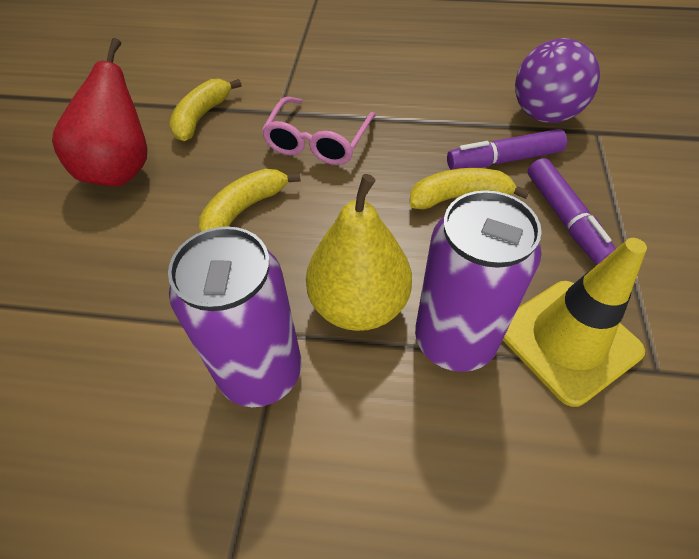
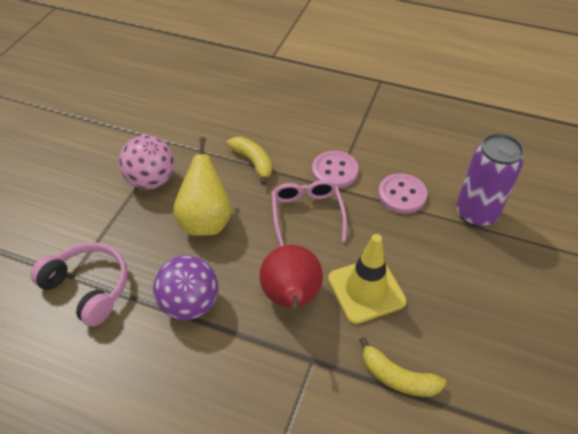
pink ball: none = 0 -> [119,135,175,190] = 1
pink button: none = 0 -> [312,151,359,188] [378,173,427,214] = 2
pink headphones: none = 0 -> [30,243,128,327] = 1
purple can: [168,226,302,407] [415,190,542,372] = 2 -> [456,133,524,227] = 1
purple marker: [447,129,567,170] [528,158,616,265] = 2 -> none = 0
yellow banana: [169,79,242,141] [199,169,301,232] [410,168,530,209] = 3 -> [227,137,272,185] [359,337,446,397] = 2

